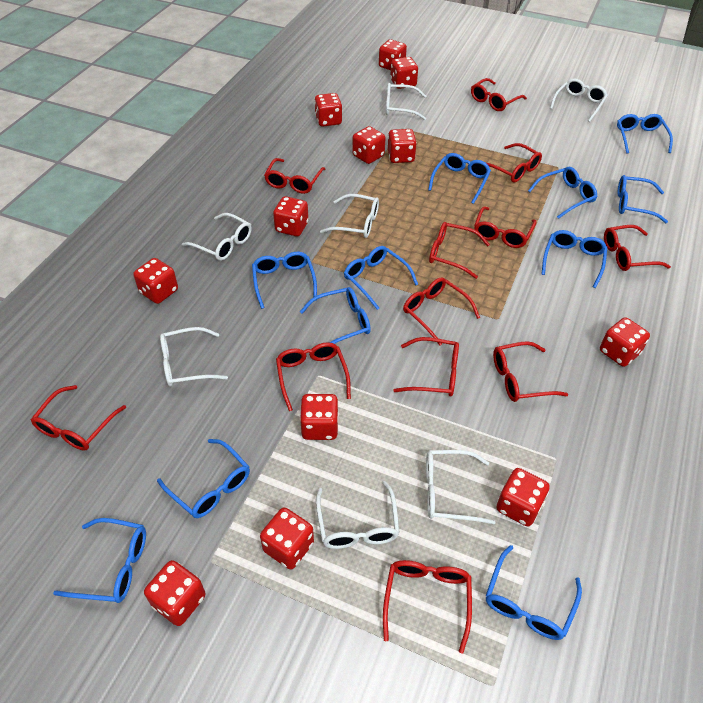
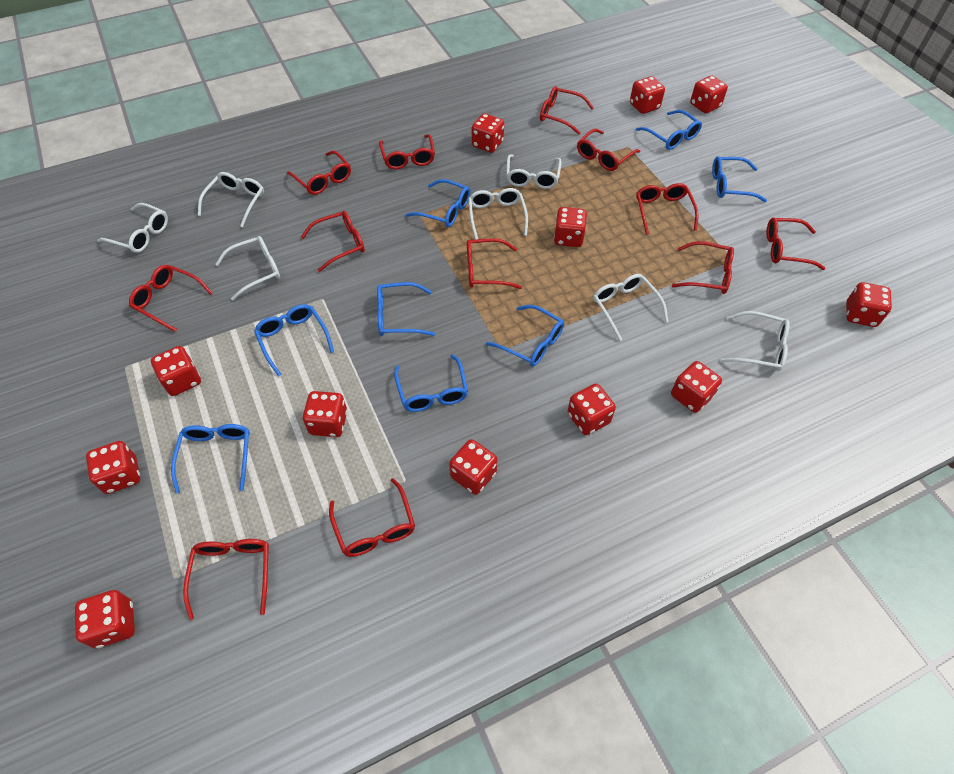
blue glasses: [53,518,146,603] [157,439,250,518] [252,252,317,309] [300,287,371,344] [344,246,418,310] [428,153,491,204] [486,545,582,640] [528,167,597,219] [541,230,607,288] [617,114,673,154] [618,175,668,223] = 11 -> [171,424,250,493] [254,304,334,376] [377,282,435,336] [394,354,468,412] [405,179,470,227] [486,305,564,367] [636,110,702,150] [712,156,767,202] = 8

